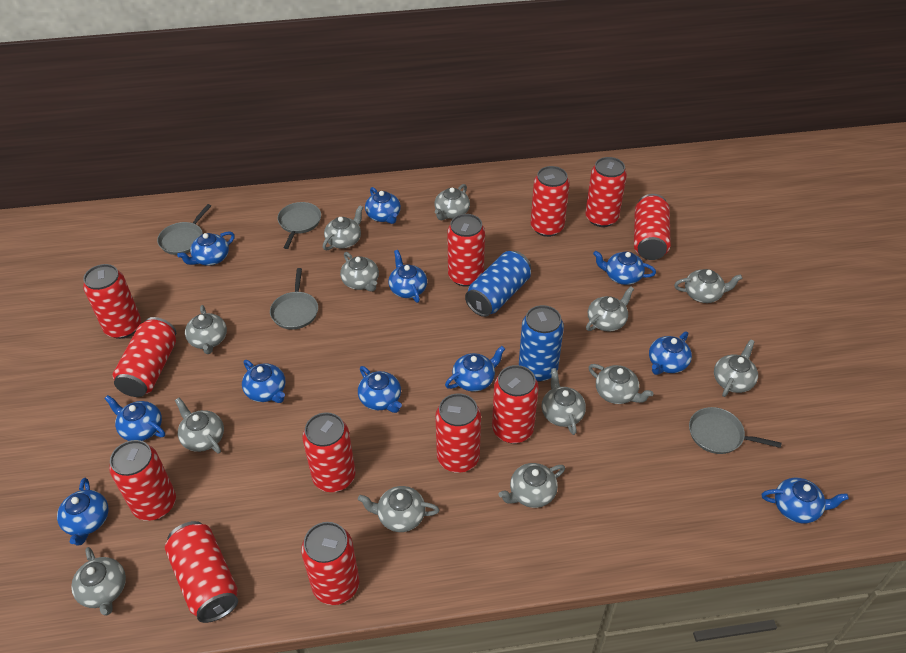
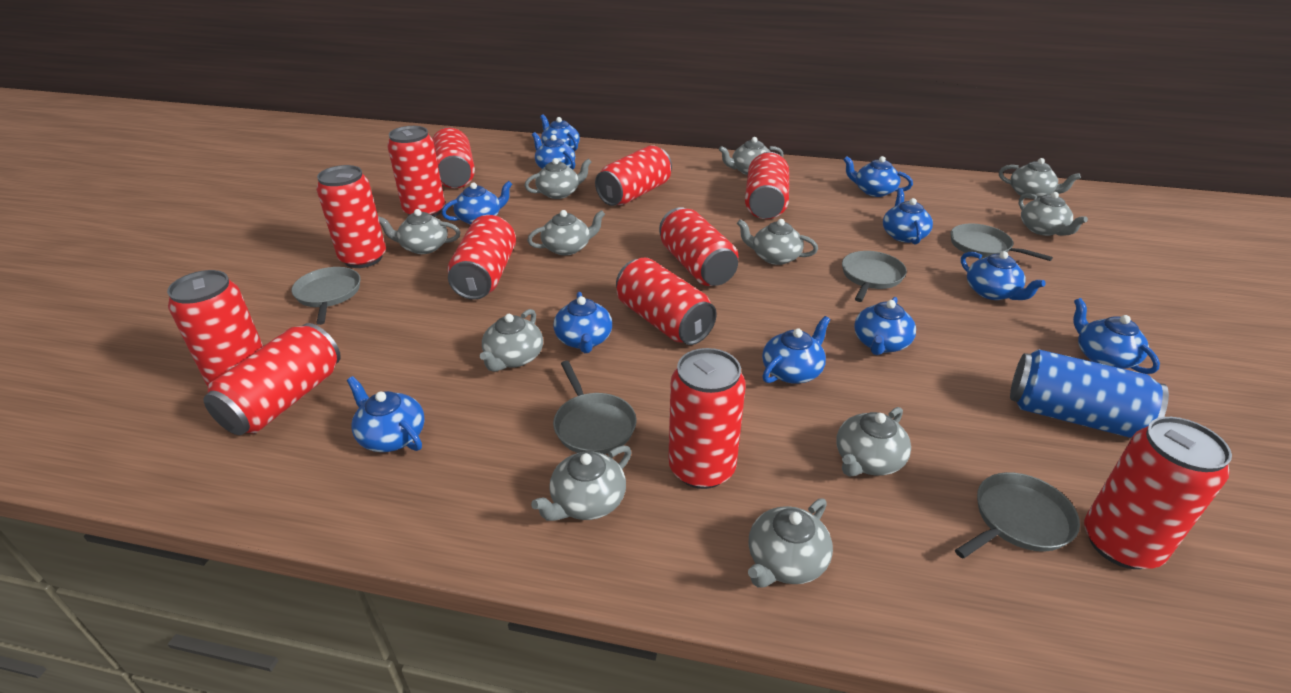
blue can: [465,251,531,317] [519,305,564,382] = 2 -> [1010,349,1169,438] = 1
grey pan: [157,204,211,255] [270,268,318,330] [277,202,321,249] [689,407,781,454] = 4 -> [292,267,361,325] [553,361,637,454] [842,251,907,302] [950,224,1053,261] [955,472,1080,558] = 5
grey teapot: [71,547,126,616] [175,398,224,454] [185,305,227,354] [323,205,363,250] [340,252,379,292] [358,486,439,532] [434,184,470,220] [498,463,565,508] [542,368,586,435] [586,286,634,331] [588,364,654,404] [674,269,742,303] [714,339,758,397] = 13 -> [378,209,461,254] [480,309,543,372] [524,158,591,199] [527,210,605,255] [531,445,632,521] [719,137,784,175] [737,219,818,265] [748,499,833,588] [836,407,911,476] [999,158,1081,199] [1019,192,1088,236] = 11

